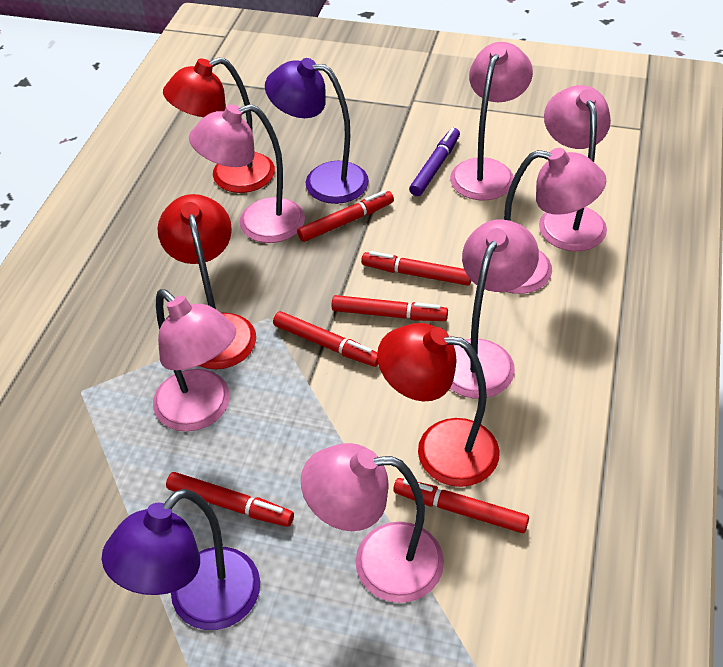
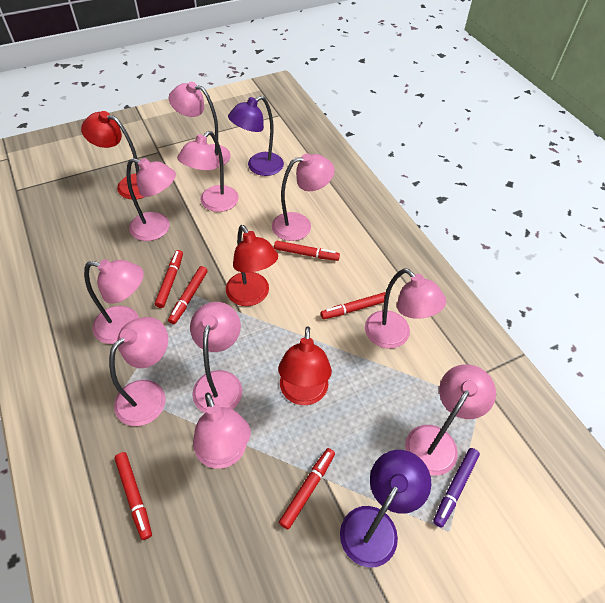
pink lamp: [153,289,236,431] [189,104,305,243] [301,443,444,603] [450,42,533,200] [450,219,539,398] [504,148,606,294] [539,85,611,251] = 7 -> [84,259,144,344] [109,317,168,426] [126,158,176,241] [169,82,231,167] [177,131,239,212] [190,302,242,413] [193,393,251,469] [272,153,335,241] [365,268,446,349] [405,364,496,475] = 10

